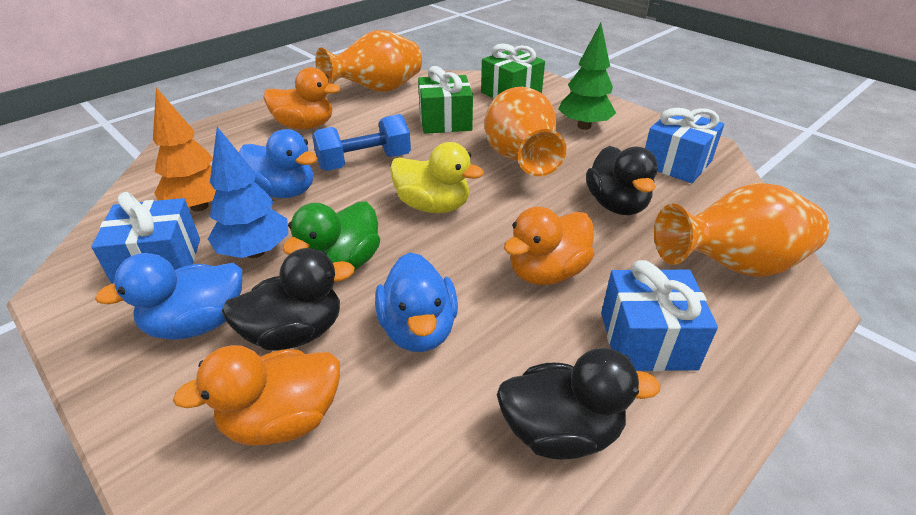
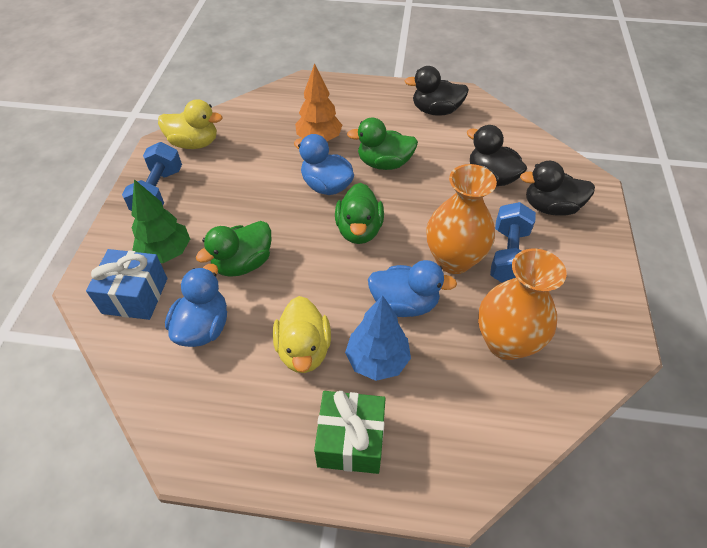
blue dumbbell: [312,114,411,171] = 1 -> [122,142,182,211] [490,202,536,283] = 2
blue gift: [91,192,200,284] [601,260,718,372] [645,108,724,183] = 3 -> [86,249,167,320] = 1
green duck: [282,201,380,271] = 1 -> [196,221,271,277] [335,183,384,244] [347,117,418,170] = 3
green gift: [418,66,473,134] [481,43,545,99] = 2 -> [314,391,386,474] = 1
orange duck: [173,345,340,446] [263,67,341,129] [504,206,595,285] = 3 -> none = 0
orange vase: [315,30,422,92] [484,87,567,176] [654,183,829,277] = 3 -> [426,164,497,274] [478,248,567,360] = 2
yellow duck: [390,142,484,213] = 1 -> [158,99,222,149] [273,296,331,373] = 2

